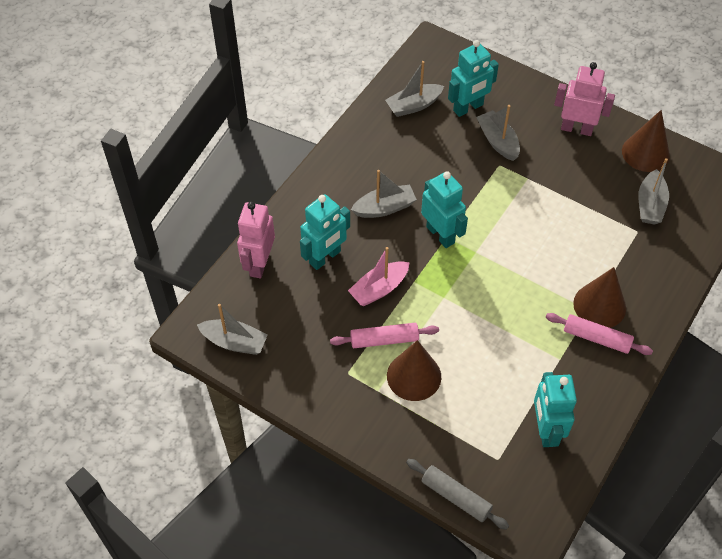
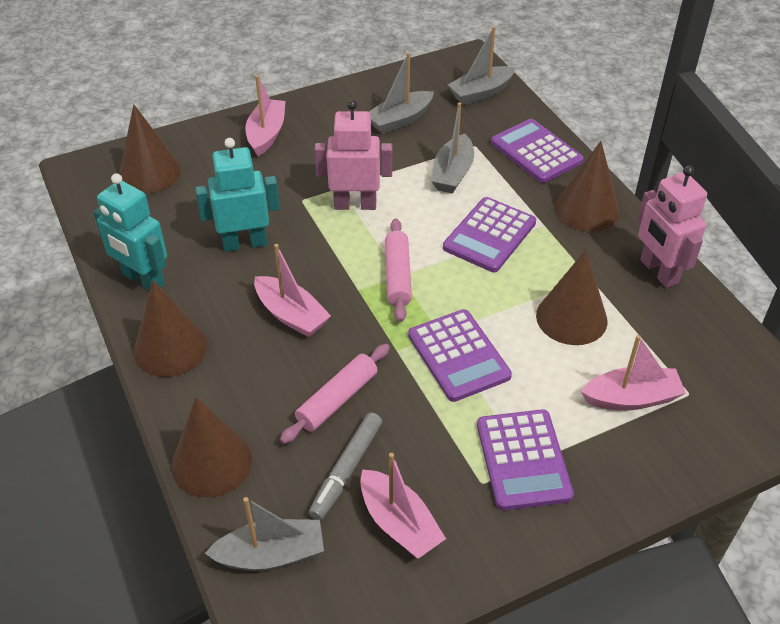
brown cone: [387,340,441,401] [573,267,626,328] [622,110,670,172] = 3 -> [119,105,181,193] [134,280,207,377] [171,397,252,497] [536,250,608,345] [555,141,619,232] = 5
grey boat: [197,304,268,355] [351,170,417,218] [385,61,444,117] [476,105,520,161] [638,158,669,225] = 5 -> [205,497,324,571] [369,52,434,134] [431,102,474,194] [448,26,516,105] = 4
grey marker: none = 0 -> [309,413,382,521] = 1
grey rolling pin: [406,459,509,530] = 1 -> none = 0
pink boat: [348,247,410,306] = 1 -> [245,75,285,156] [254,244,331,337] [360,453,446,559] [581,335,686,411] = 4
purple calculator: none = 0 -> [408,309,512,402] [443,197,536,272] [477,409,574,510] [491,119,584,183] = 4
turquoise robot: [300,194,350,270] [421,171,468,248] [448,40,499,117] [534,372,577,447] = 4 -> [93,173,167,291] [195,138,280,252] = 2

